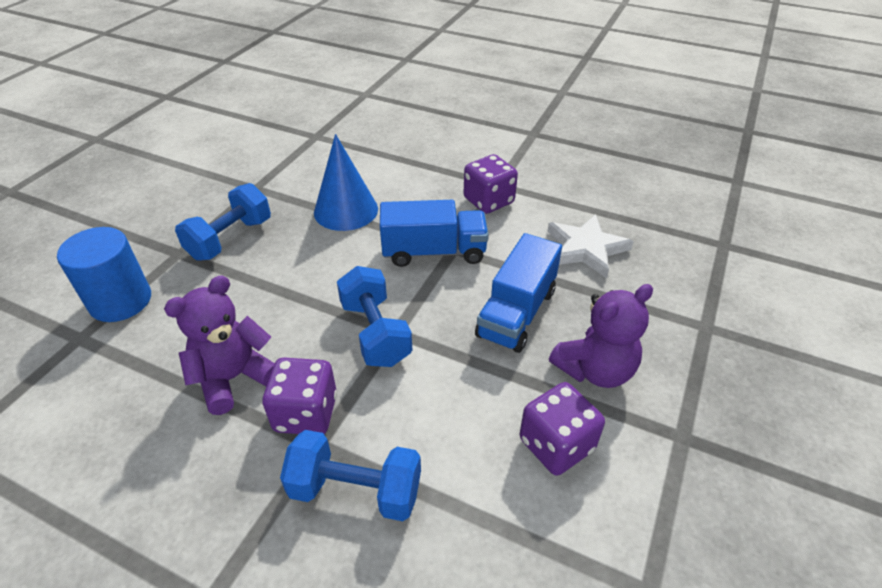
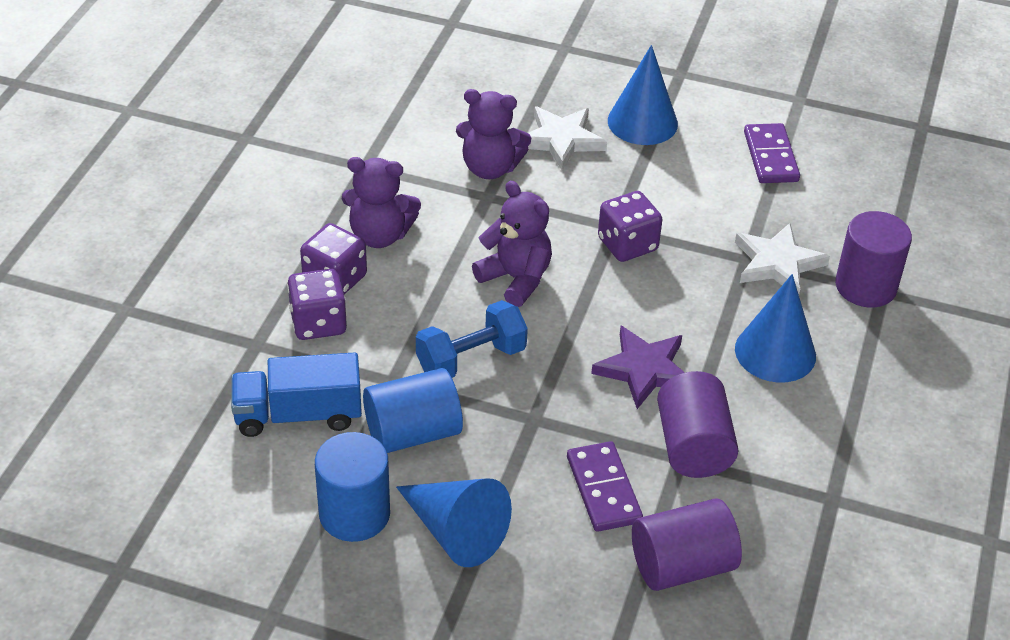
blue cone: [314,134,378,231] = 1 -> [396,478,512,567] [608,45,678,145] [735,274,816,383] = 3
blue cylinder: [57,227,151,322] = 1 -> [315,432,390,542] [363,368,463,453] = 2
blue dumbbell: [175,183,271,261] [280,430,421,521] [337,266,412,367] = 3 -> [416,300,528,378] = 1
blue truck: [380,200,489,267] [475,233,562,353] = 2 -> [231,352,362,437] = 1
purple cylinder: none = 0 -> [632,499,742,591] [657,371,739,478] [835,211,912,307] = 3
purple domino: none = 0 -> [567,441,643,532] [744,123,800,183] = 2
purple star: none = 0 -> [591,326,685,409] = 1
purple teddy bear: [164,276,275,415] [549,284,653,388] = 2 -> [342,157,421,248] [456,89,531,179] [472,181,552,307] = 3
white star: [548,214,634,278] = 1 -> [528,107,607,170] [735,223,830,294] = 2

